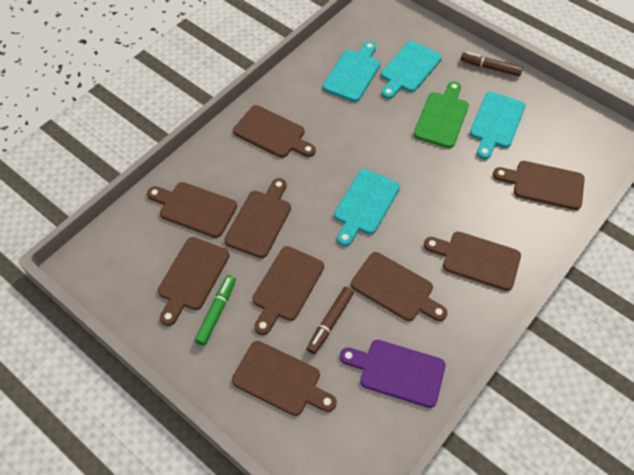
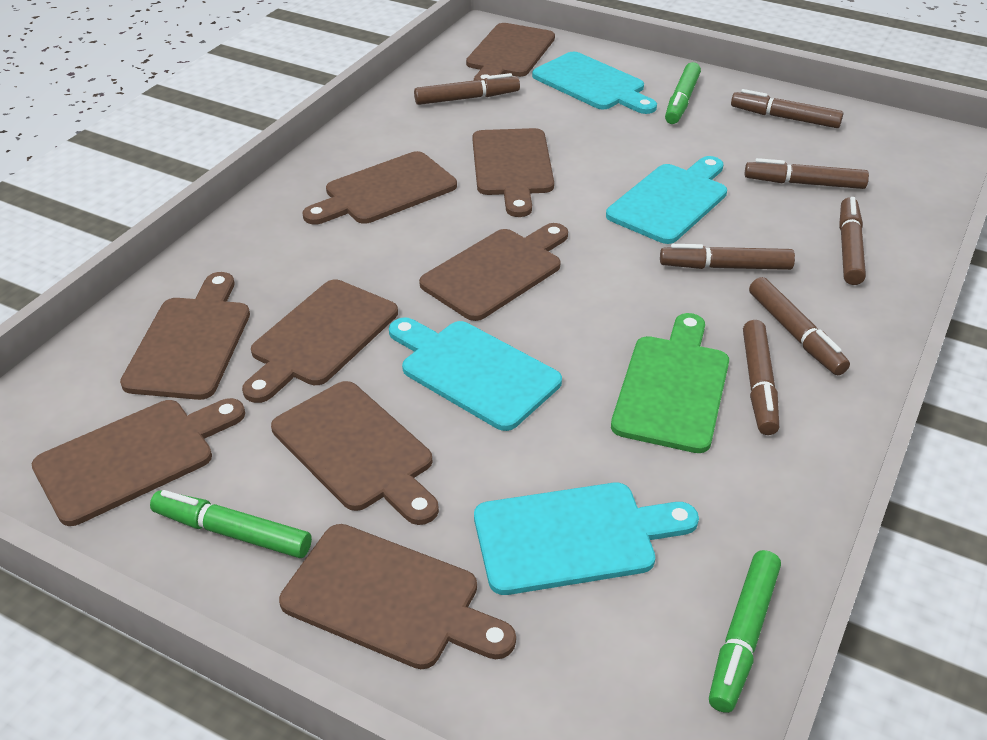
brown marker: [307,287,354,354] [461,52,523,76] = 2 -> [414,73,520,105] [660,244,795,270] [731,89,843,128] [743,320,779,435] [745,158,869,189] [749,277,850,375] [839,197,866,285] = 7
green marker: [195,275,236,345] = 1 -> [150,490,312,558] [665,62,701,124] [709,550,781,713] = 3
purple cutting board: [340,340,445,408] = 1 -> none = 0

